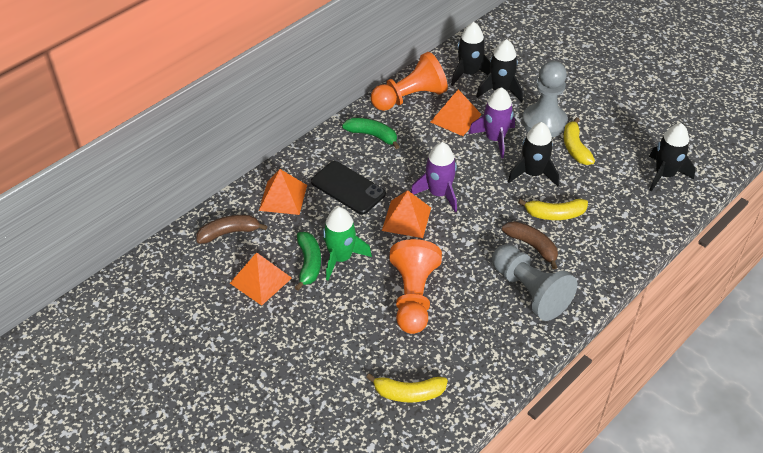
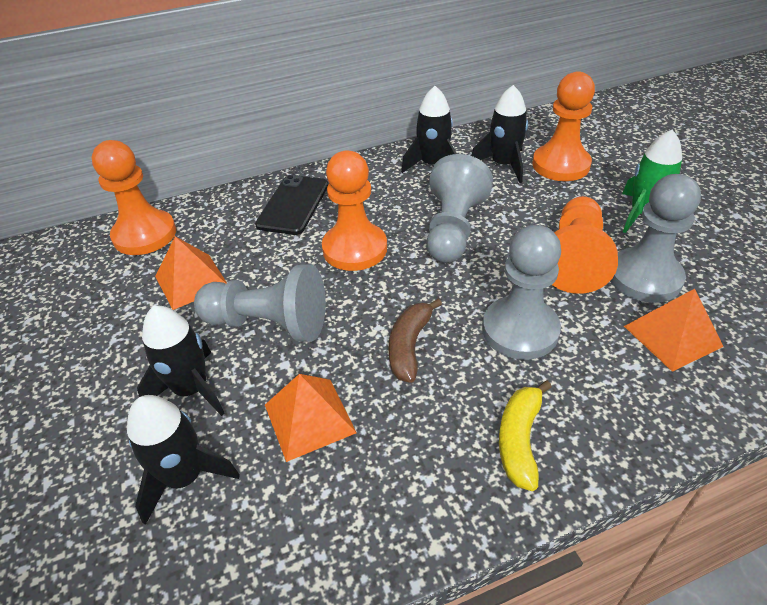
brown banana: [196,215,267,244] [502,221,558,269] = 2 -> [389,299,442,383] = 1
green banana: [294,232,321,291] [342,118,400,149] = 2 -> none = 0
grey pawn: [492,244,577,321] [522,61,568,137] = 2 -> [194,264,326,342] [426,154,493,263] [482,225,561,360] [610,174,701,303] = 4
orange pawn: [371,52,448,111] [389,239,442,334] = 2 -> [92,140,176,255] [322,151,387,271] [532,71,595,181] [552,196,618,294] = 4
orange pyramid: [230,252,292,306] [259,169,307,215] [382,190,431,238] [430,89,482,136] = 4 -> [155,236,227,310] [265,374,356,462] [624,289,724,372] = 3
purple rocket: [411,142,457,212] [469,87,515,158] = 2 -> none = 0
yellow banana: [366,373,448,402] [518,199,588,220] [564,117,595,165] = 3 -> [499,381,552,491] = 1

